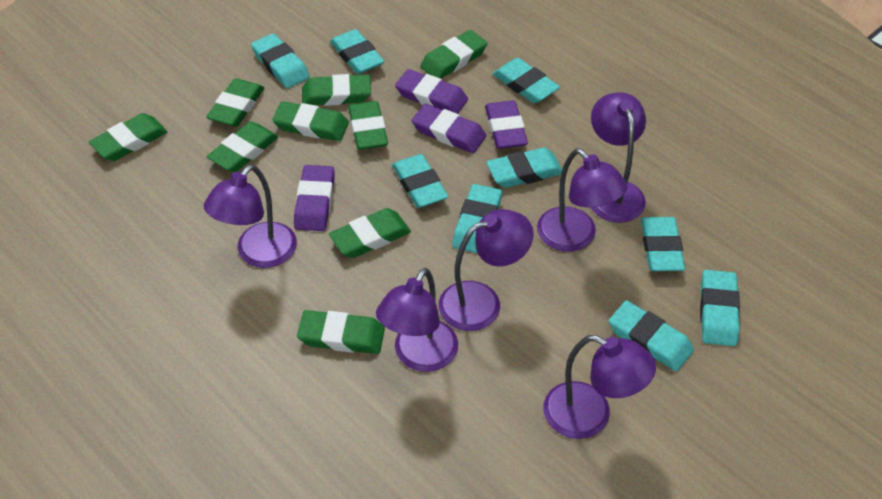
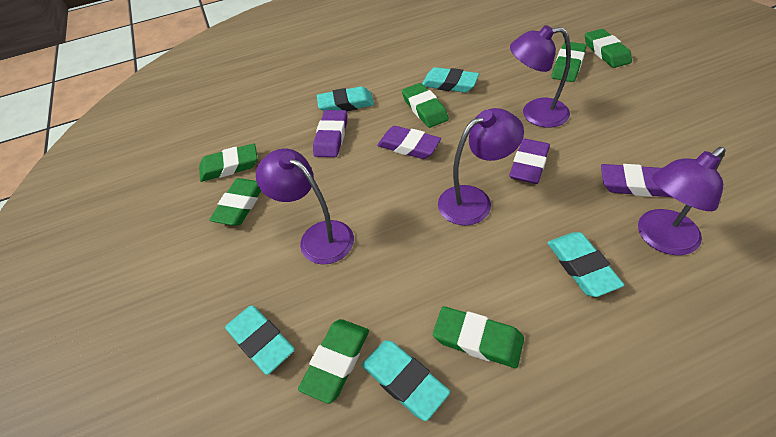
green eraser: [89,113,167,161] [206,78,264,127] [207,122,278,172] [272,101,349,141] [297,310,385,354] [302,74,371,106] [329,208,411,258] [348,101,388,150] [420,30,487,79] = 9 -> [199,143,258,182] [209,178,261,225] [298,319,369,404] [402,83,449,128] [433,306,524,368] [551,42,586,82] [585,29,632,68] = 7
purple lamp: [204,164,297,268] [376,268,458,372] [439,209,534,331] [537,148,627,252] [543,335,656,439] [591,92,646,223] = 6 -> [256,149,354,264] [438,108,524,225] [510,25,571,127] [638,147,726,255] = 4
turquoise eraser: [251,33,310,88] [330,29,385,74] [392,154,448,208] [452,184,502,253] [486,147,562,188] [492,58,560,103] [609,300,694,371] [641,217,685,271] [700,270,740,346] = 9 -> [225,305,295,375] [317,86,374,111] [362,340,450,421] [422,67,479,93] [547,232,624,297] = 5

